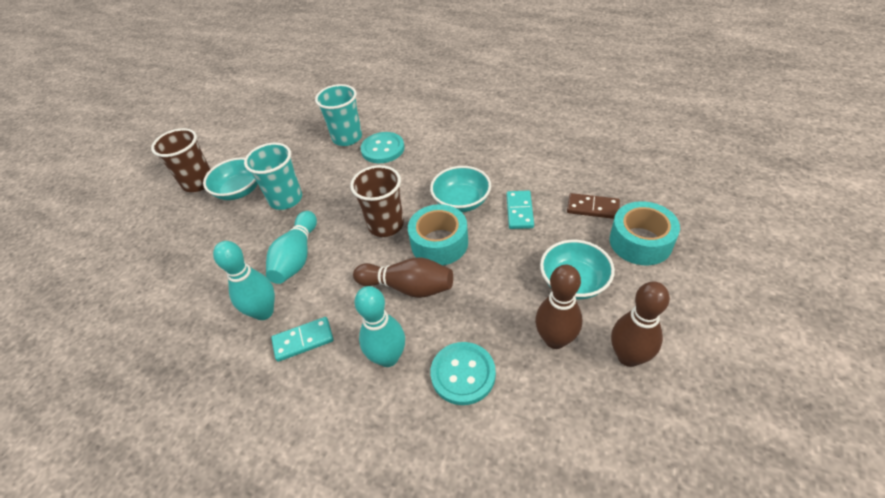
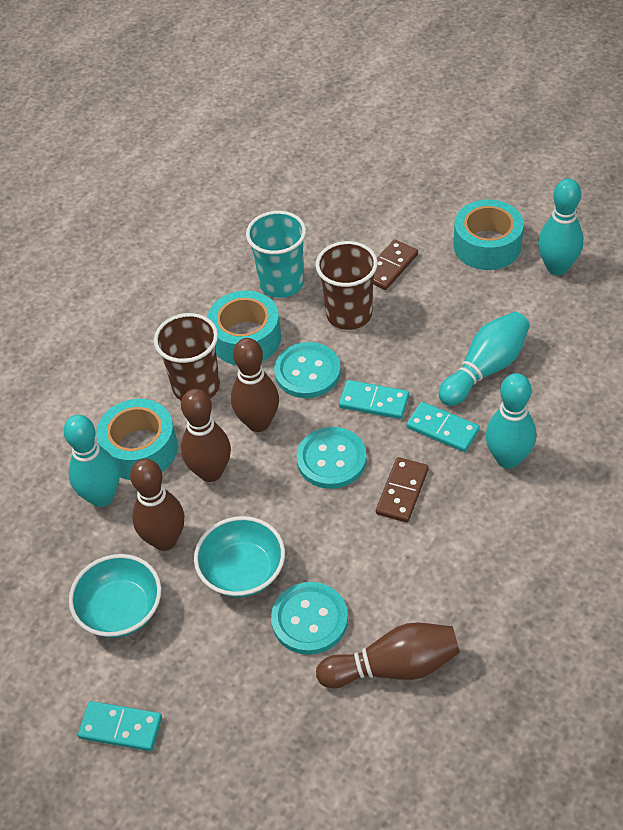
brown bowling pin: [353,257,453,298] [535,265,582,349] [611,282,670,367] = 3 -> [130,459,184,551] [181,389,231,482] [231,338,279,432] [316,623,460,688] = 4
brown domino: [567,193,620,219] = 1 -> [373,239,418,290] [376,457,428,523] = 2
turquoise bowl: [203,157,258,200] [430,166,491,212] [540,240,615,299] = 3 -> [69,554,161,638] [194,516,285,597] = 2
turquoise bowling pin: [213,241,275,320] [266,211,317,284] [355,286,405,367] = 3 -> [63,415,120,507] [438,312,530,406] [485,373,536,469] [538,179,583,275] = 4
turquoise button: [361,132,404,163] [430,342,496,405] = 2 -> [271,582,348,655] [274,342,341,398] [297,427,367,489] = 3
turquoise cup: [244,143,302,210] [315,84,362,146] = 2 -> [246,211,306,298] = 1
turquoise domino: [271,317,334,362] [507,190,534,229] = 2 -> [78,701,162,751] [339,380,409,419] [406,402,480,452] = 3
turquoise tape: [408,204,468,265] [610,201,680,265] = 2 -> [96,399,178,480] [207,291,281,365] [454,200,524,270] = 3

